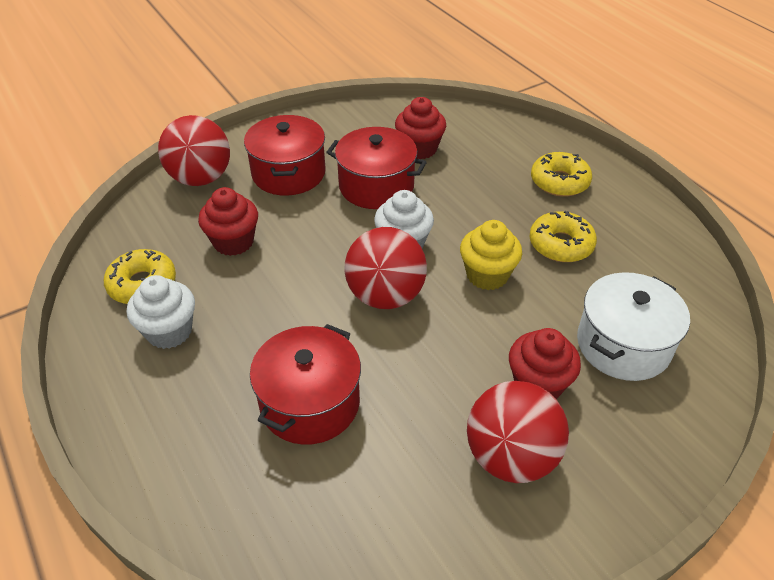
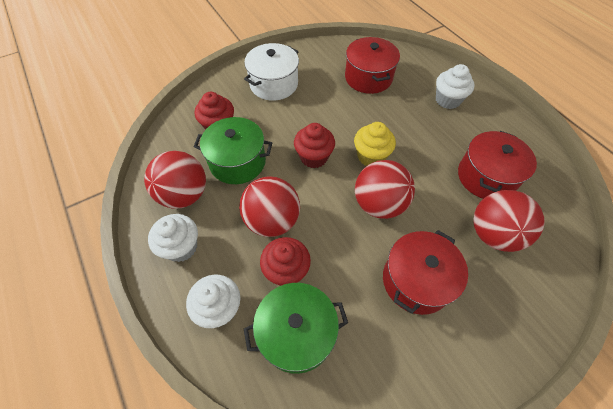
green pot: none = 0 -> [194,117,272,184] [244,283,348,374] = 2
red ball: [158,115,230,186] [344,227,427,309] [467,381,569,483] = 3 -> [144,151,206,209] [239,176,300,237] [355,160,415,219] [473,190,545,252] = 4
white cupcake: [127,275,195,349] [374,190,434,249] = 2 -> [148,214,198,262] [186,275,240,328] [436,64,475,109] = 3
yellow donut: [104,249,176,304] [530,211,597,262] [531,152,592,197] = 3 -> none = 0

